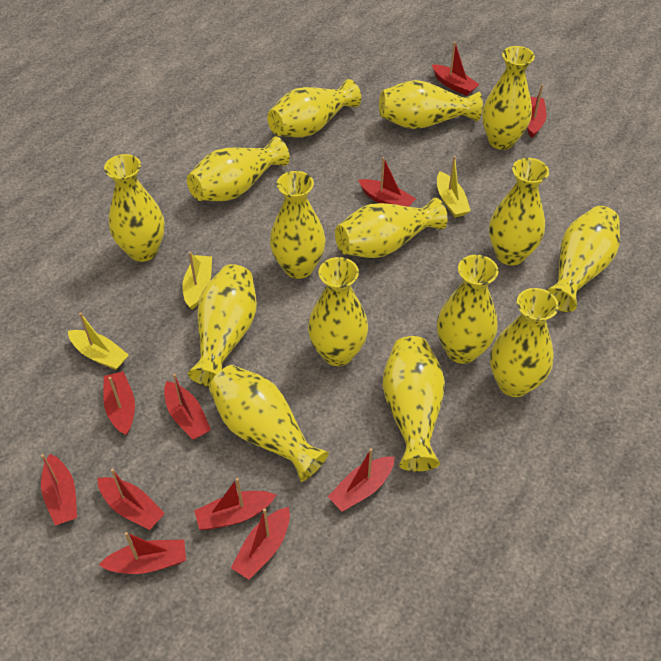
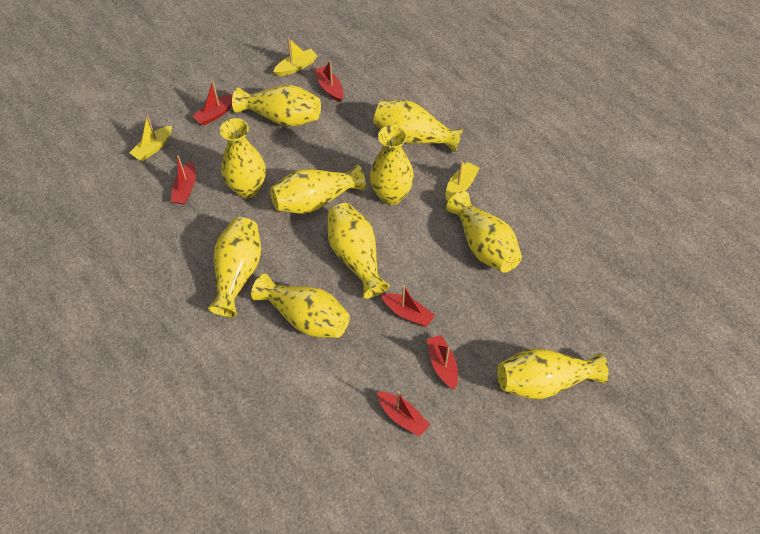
red boat: [41,454,77,525] [97,469,165,530] [99,532,186,574] [103,371,135,435] [164,374,211,440] [194,478,276,530] [231,507,290,580] [328,448,395,512] [358,157,416,207] [432,42,480,96] [527,84,547,138] = 11 -> [170,155,196,205] [192,81,233,125] [313,60,344,102] [377,391,430,437] [381,285,435,327] [427,335,458,390] = 6
yellow vase: [104,154,165,262] [187,137,290,201] [188,264,257,387] [209,365,329,482] [267,79,361,137] [270,171,325,279] [308,257,368,366] [335,198,448,258] [379,80,483,129] [382,336,445,472] [437,255,498,364] [482,46,535,150] [489,158,549,265] [490,288,559,397] [546,206,620,312] = 15 -> [208,217,261,317] [220,118,266,198] [232,85,321,127] [251,274,350,338] [270,164,366,214] [328,203,390,299] [370,125,414,205] [373,100,464,153] [446,191,522,273] [497,348,609,399] = 10

